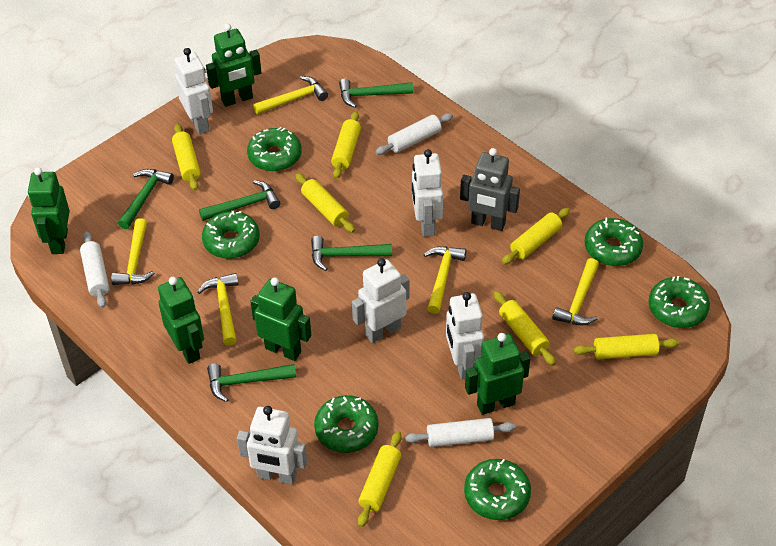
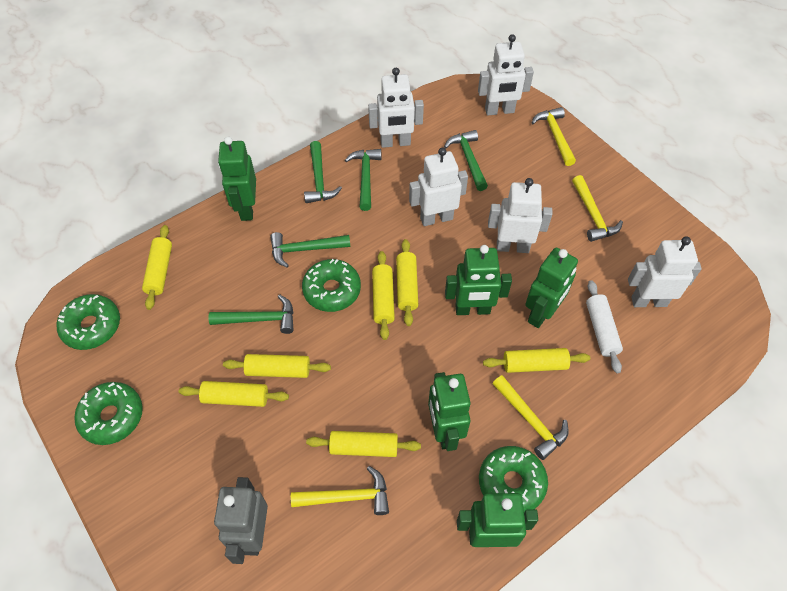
green donut: [202,211,260,259] [247,127,302,171] [314,395,379,453] [464,459,531,520] [585,218,643,266] [648,276,710,328] = 6 -> [57,294,120,350] [74,382,143,445] [302,259,361,312] [479,446,548,512] = 4
white rolling pin: [80,231,109,308] [375,113,453,155] [405,418,516,447] = 3 -> [586,280,623,373] = 1
yellow hammer: [111,218,155,285] [197,273,239,346] [253,76,328,115] [424,246,466,314] [552,258,599,325] = 5 -> [291,466,389,515] [492,375,569,460] [531,107,576,166] [572,175,623,242] = 4

